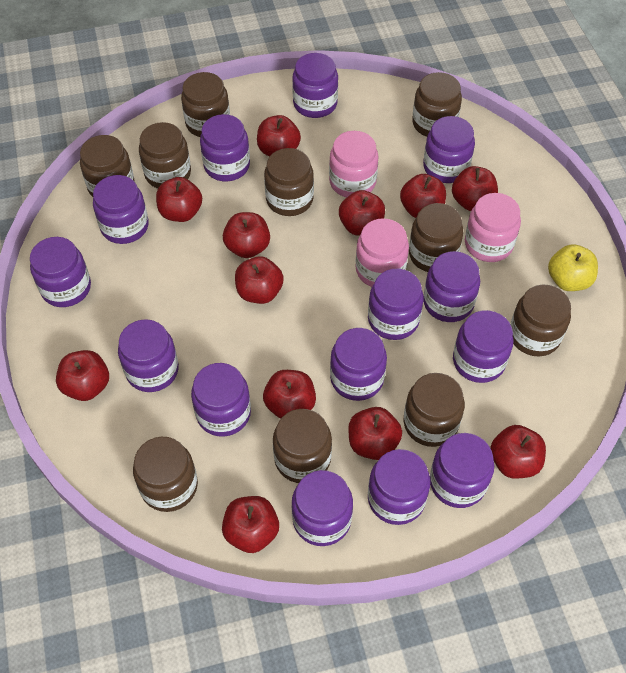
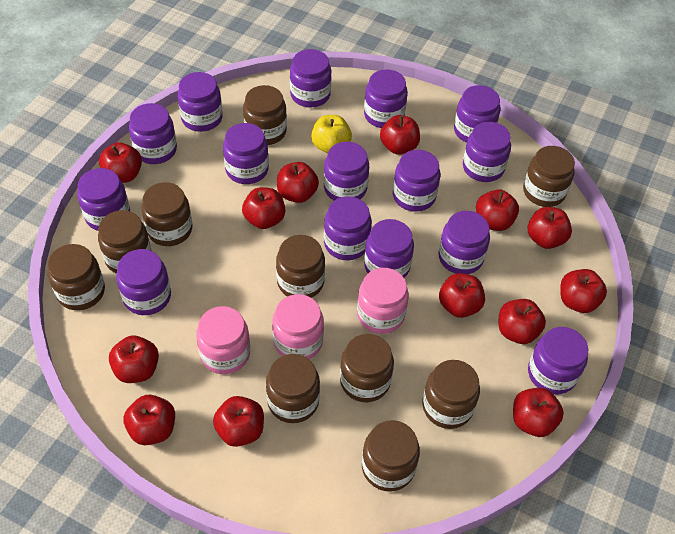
purple jar: [30,237,91,307] [93,175,149,244] [118,319,179,392] [191,363,251,437] [200,114,250,181] [292,53,338,118] [292,470,353,546] [330,328,387,401] [368,269,424,340] [368,449,430,525] [423,116,475,183] [423,251,480,322] [430,433,494,508] [453,310,513,383] = 14 -> [77,168,130,231] [116,249,171,315] [129,103,177,164] [178,72,223,132] [223,123,269,184] [290,49,331,107] [324,142,369,201] [324,196,372,260] [364,69,408,128] [364,219,414,278] [393,150,440,212] [438,211,490,274] [454,85,500,143] [463,122,511,182] [528,327,588,395] = 15
red apple: [56,350,109,401] [156,177,202,222] [222,496,279,553] [223,212,270,258] [235,256,284,304] [257,115,301,156] [263,370,316,419] [339,190,385,236] [348,407,402,460] [400,174,446,218] [452,166,498,211] [490,425,546,479] = 12 -> [99,142,142,183] [109,336,159,383] [124,395,175,445] [213,396,264,447] [242,187,285,229] [277,162,319,203] [380,115,420,155] [439,273,485,318] [476,189,519,231] [499,299,546,344] [513,388,564,437] [528,207,572,249] [560,269,607,313] = 13

